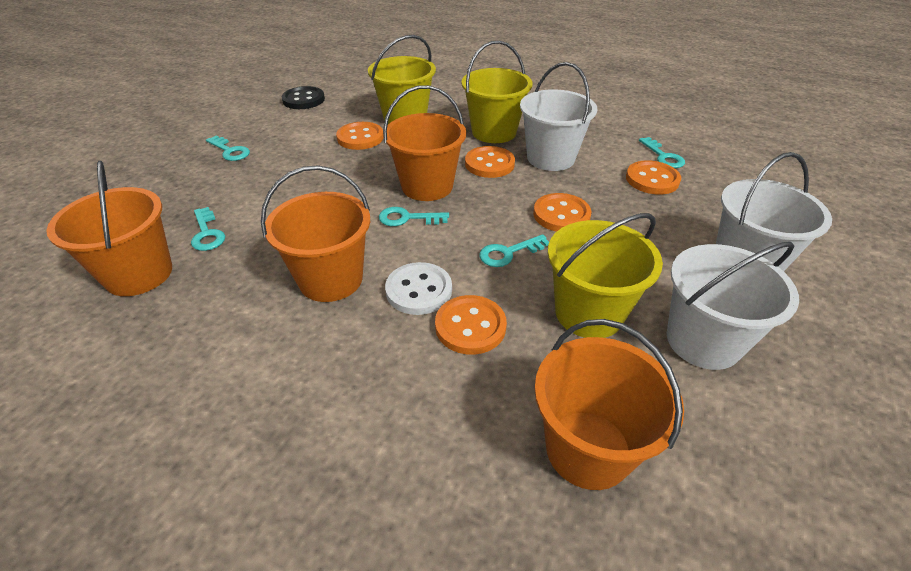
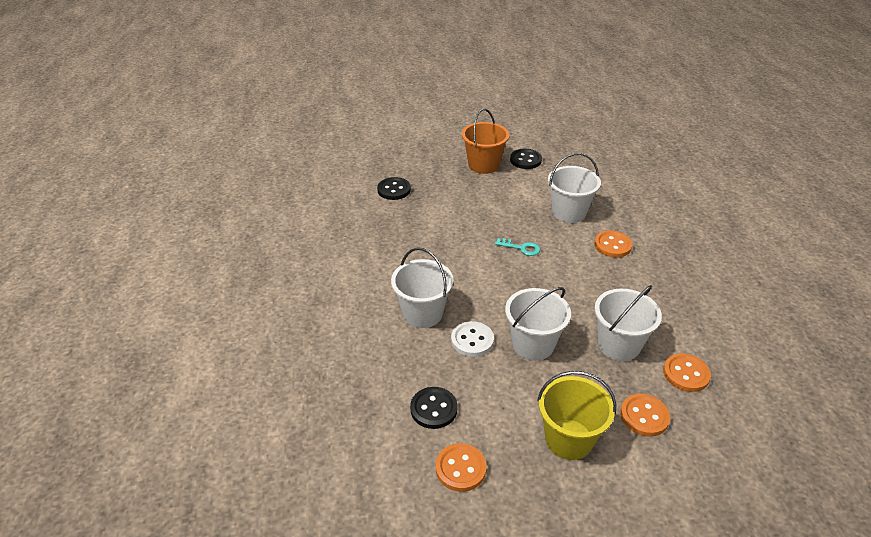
black button: [282,86,325,109] = 1 -> [377,177,411,200] [410,387,458,429] [510,149,542,169] = 3
orange bucket: [46,161,172,296] [261,165,370,302] [383,85,466,201] [534,319,684,490] = 4 -> [462,108,509,174] = 1
orange button: [336,122,384,150] [435,295,507,355] [465,146,515,178] [533,193,592,232] [626,160,681,195] = 5 -> [436,443,487,492] [594,230,633,258] [620,394,670,437] [663,353,711,392] = 4
turquoise key: [191,207,225,251] [206,136,250,161] [379,207,449,226] [479,234,549,267] [639,137,685,168] = 5 -> [495,238,540,256] = 1
white bucket: [520,62,597,171] [667,242,799,370] [716,152,832,271] = 3 -> [391,247,454,328] [505,287,571,361] [548,153,601,223] [595,285,662,361] = 4
yellow bucket: [368,35,436,124] [461,41,533,143] [548,213,663,338] = 3 -> [537,371,616,460] = 1

